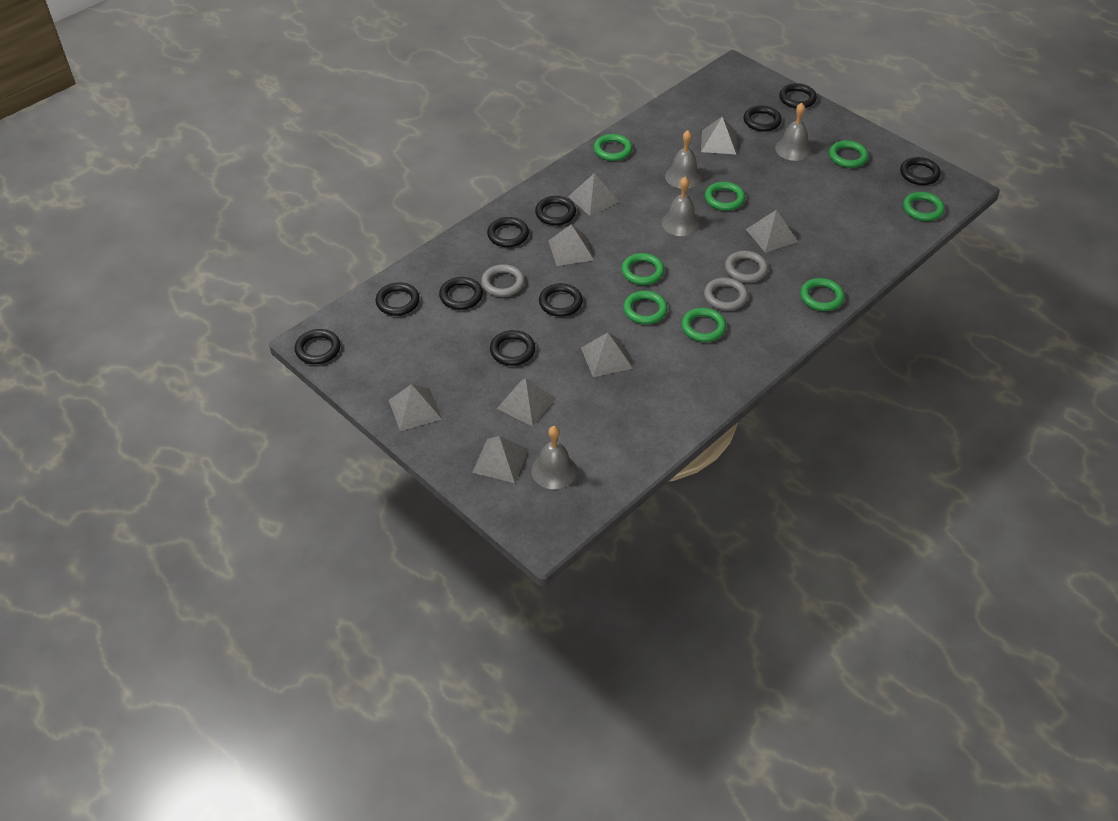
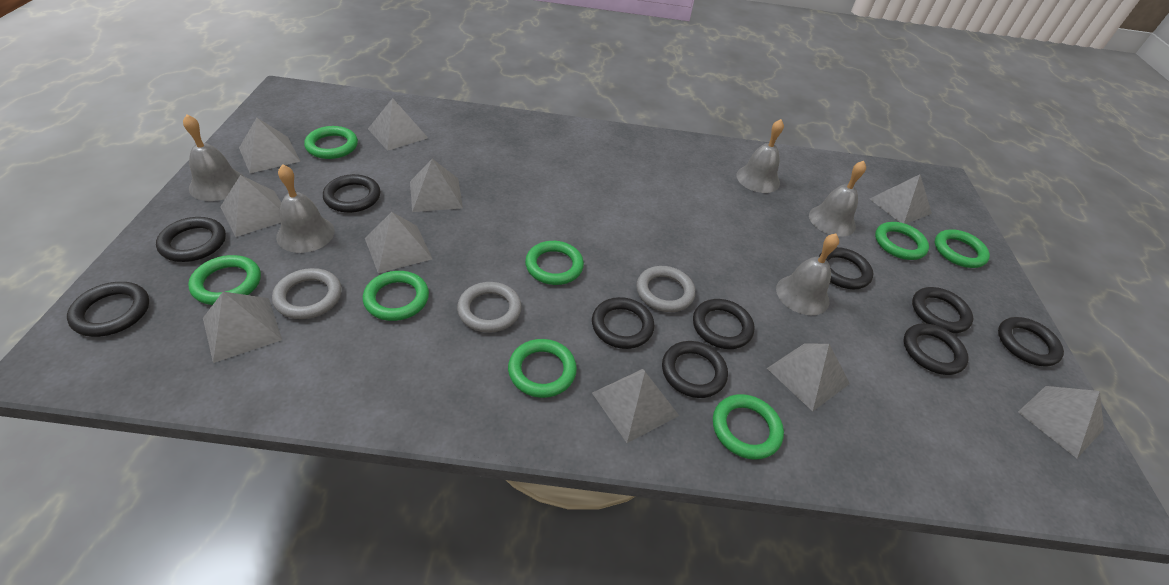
grey bell: [531,426,577,489] [661,177,700,236] [665,130,702,189] [775,103,811,161] = 4 -> [183,115,243,201] [276,164,335,253] [736,119,784,193] [776,233,839,315] [809,161,866,237] = 5
grey pyramid: [389,384,442,431] [472,436,529,483] [497,378,556,426] [548,224,594,266] [568,173,619,216] [581,333,633,377] [701,116,737,154] [746,209,798,253] = 8 -> [203,292,282,363] [220,175,281,237] [239,118,301,173] [365,212,432,273] [368,98,428,151] [410,159,463,212] [592,369,679,443] [767,344,850,411] [870,174,932,224] [1018,386,1104,458] = 10

